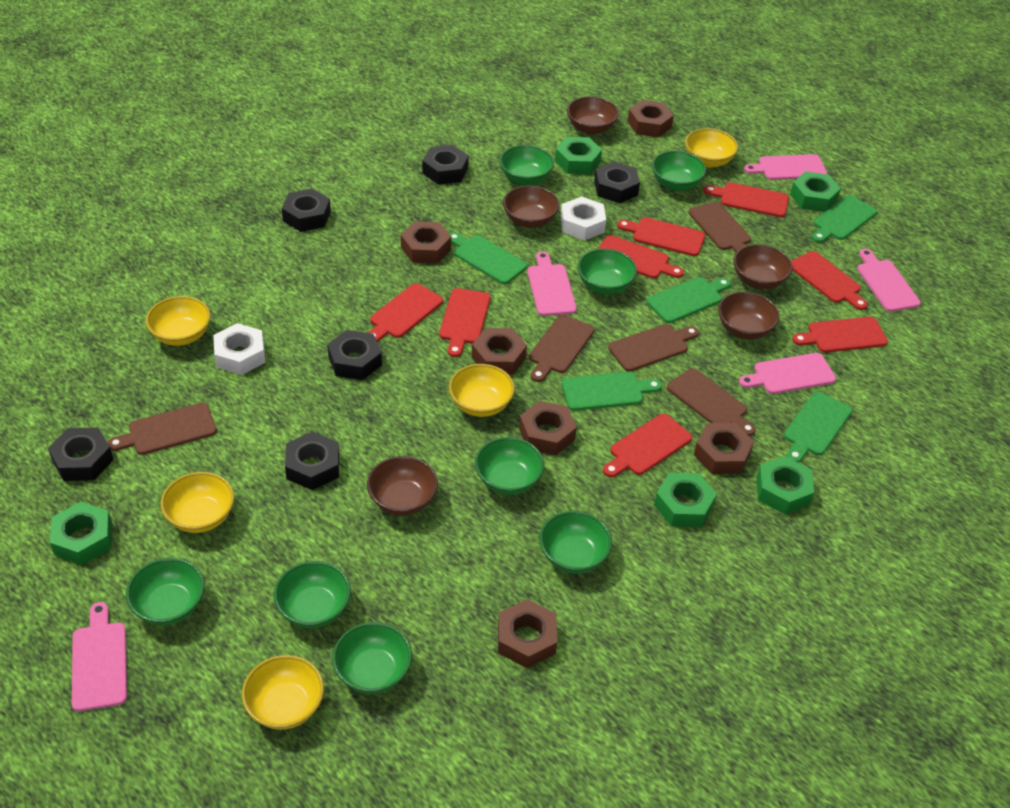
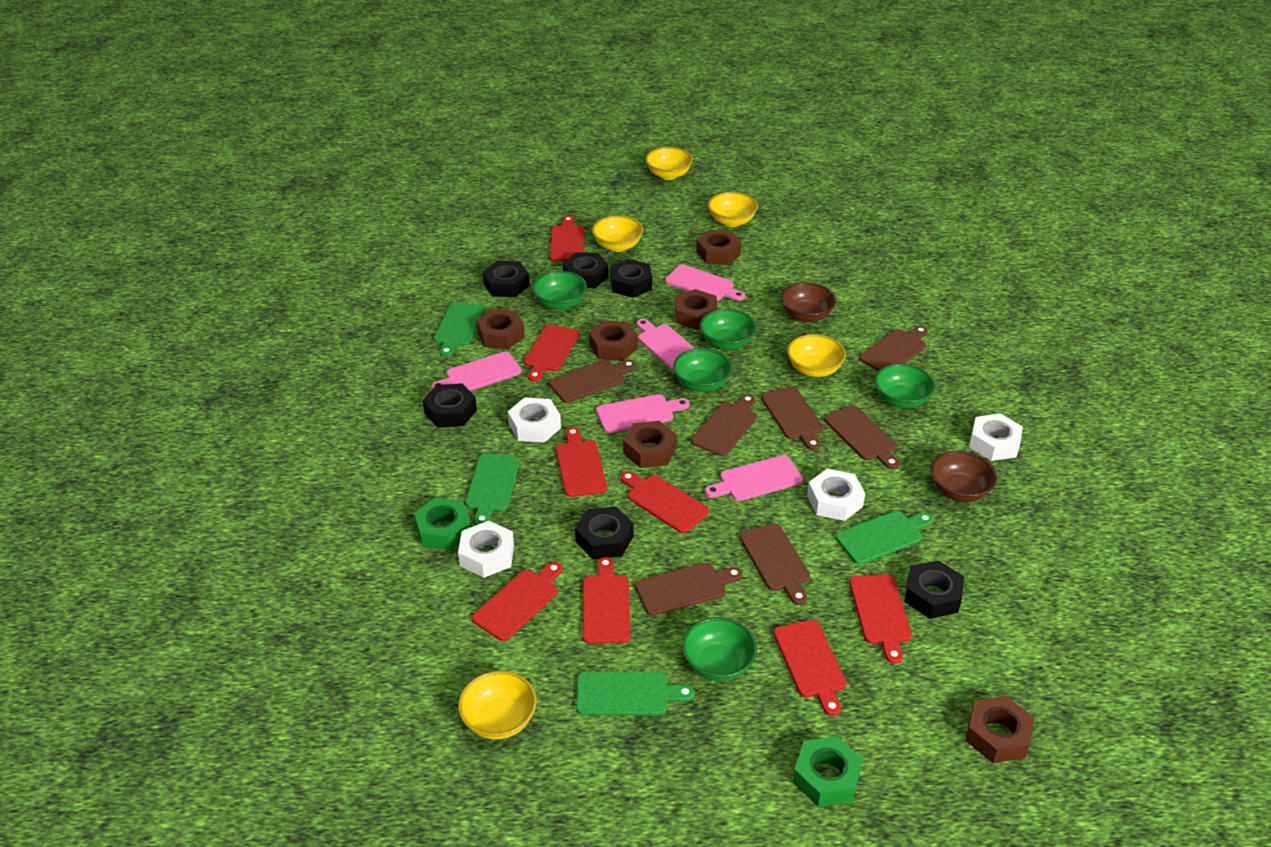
brown bowl: [367,456,438,516] [503,186,559,228] [567,97,619,135] [718,292,780,340] [733,244,792,289] = 5 -> [781,282,836,322] [931,451,997,502] = 2
brown cutting board: [107,403,217,455] [529,315,595,382] [608,324,699,372] [667,368,756,436] [689,202,751,253] = 5 -> [549,360,636,403] [635,562,743,616] [691,394,757,456] [739,523,810,605] [761,386,823,451] [824,405,899,469] [859,326,928,371] = 7
green bowl: [126,558,205,625] [274,561,351,628] [332,622,412,694] [475,437,544,495] [499,145,554,185] [539,511,612,574] [577,249,637,294] [652,151,706,191] = 8 -> [532,271,587,310] [673,348,732,392] [682,617,757,681] [700,309,757,350] [874,364,935,408] = 5
green cutting board: [450,232,527,284] [562,372,662,411] [646,277,731,323] [784,392,852,463] [812,195,877,243] = 5 -> [434,302,485,357] [465,454,520,525] [576,672,694,715] [835,511,933,564] = 4
green nut: [50,502,112,565] [555,137,602,174] [654,472,717,527] [756,456,814,514] [790,171,841,212] = 5 -> [414,497,471,550] [793,736,863,807] = 2
white nut: [213,323,265,375] [561,197,606,240] = 2 -> [458,521,514,578] [508,397,561,443] [807,469,865,521] [969,413,1023,461] = 4

